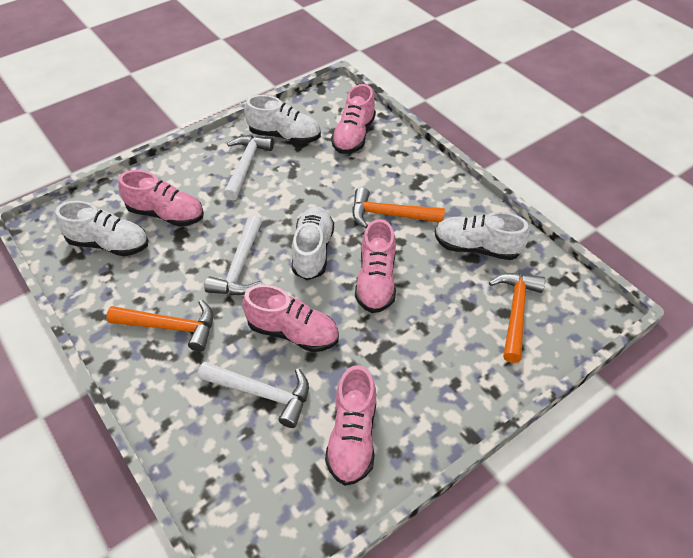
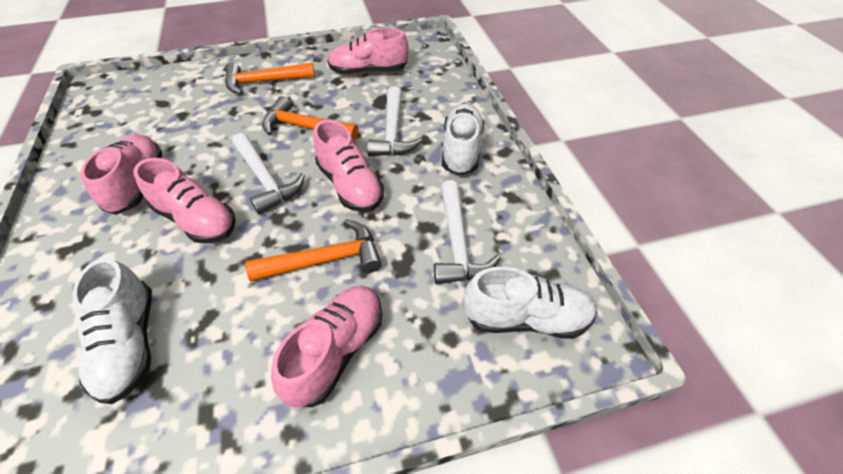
white shoe: [55,201,149,256] [244,95,321,144] [292,206,334,280] [435,212,530,260] = 4 -> [72,258,152,404] [442,104,484,175] [463,266,597,339] = 3

